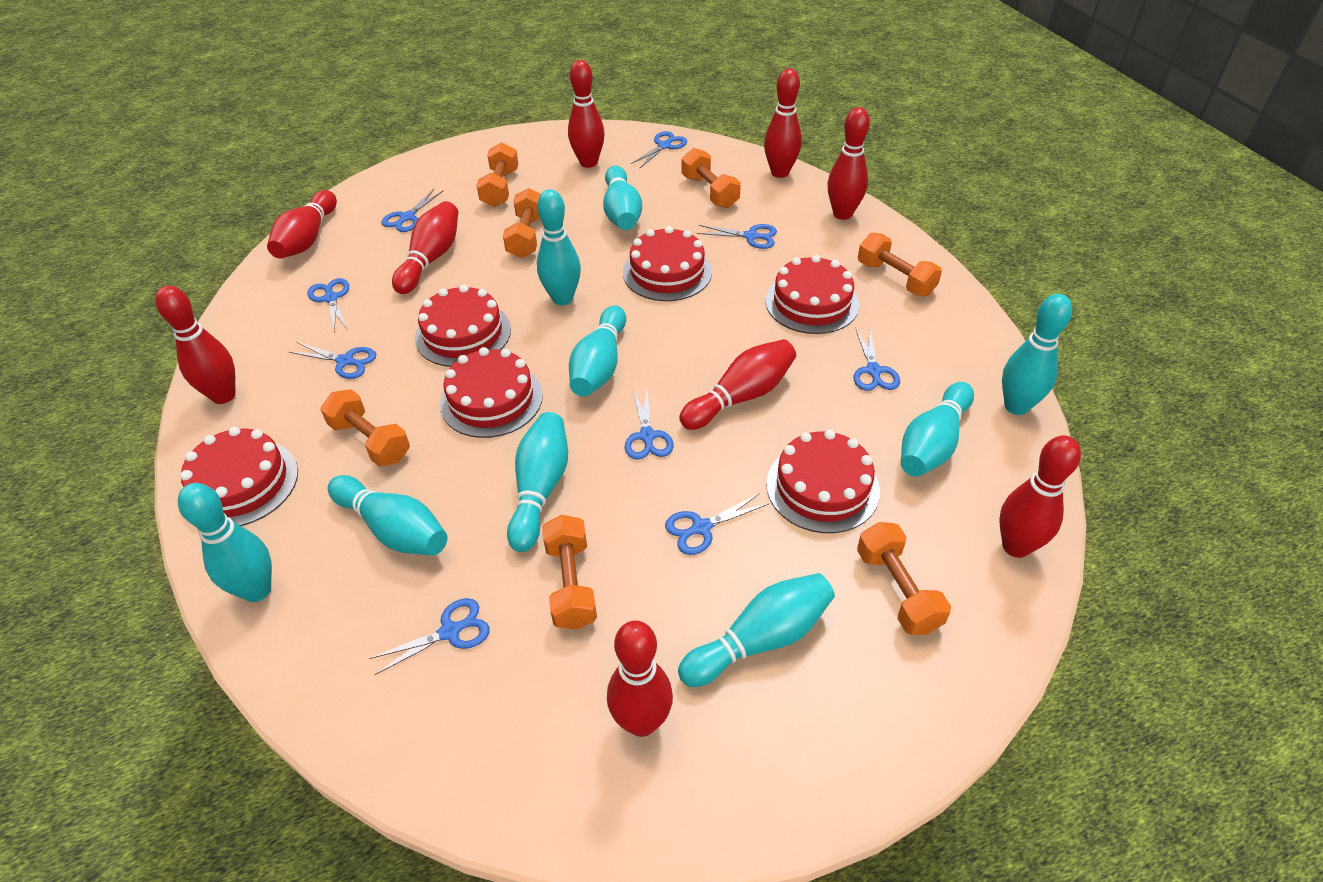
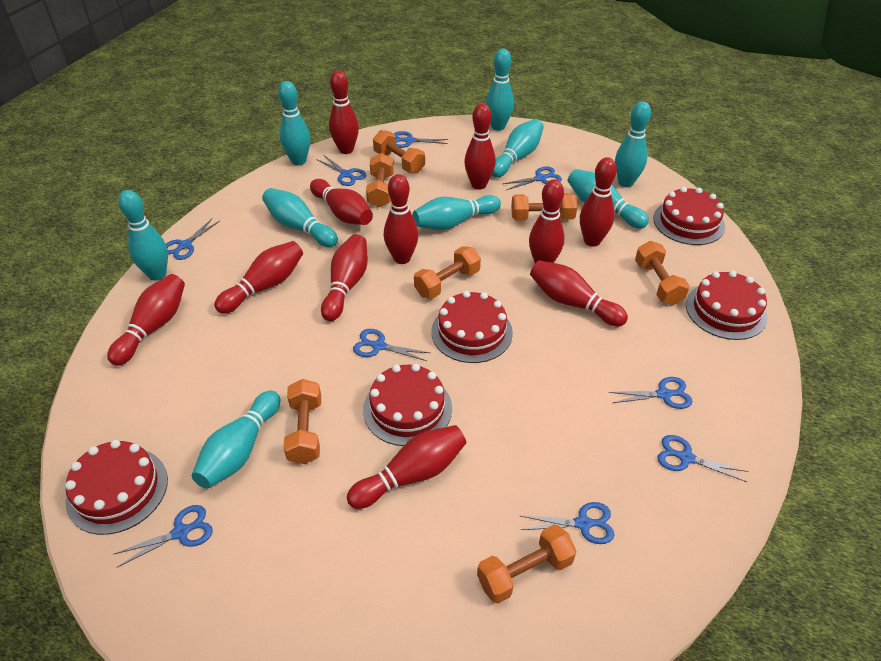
red bowling pin: [155,286,236,404] [267,190,337,259] [392,201,458,294] [568,60,605,168] [607,621,673,737] [679,339,796,430] [764,68,802,178] [827,107,870,220] [999,435,1081,558] = 9 -> [107,274,185,366] [214,241,303,314] [310,179,373,225] [321,234,368,321] [329,70,359,154] [347,425,466,509] [384,174,419,264] [464,103,496,190] [529,179,565,263] [530,260,628,327] [580,157,617,247] = 11
red cake: [180,427,298,526] [415,285,511,367] [440,347,543,438] [623,226,712,301] [765,255,859,334] [766,430,880,533] = 6 -> [65,440,168,535] [363,364,452,446] [431,291,513,363] [653,187,725,245] [686,270,768,340] = 5

